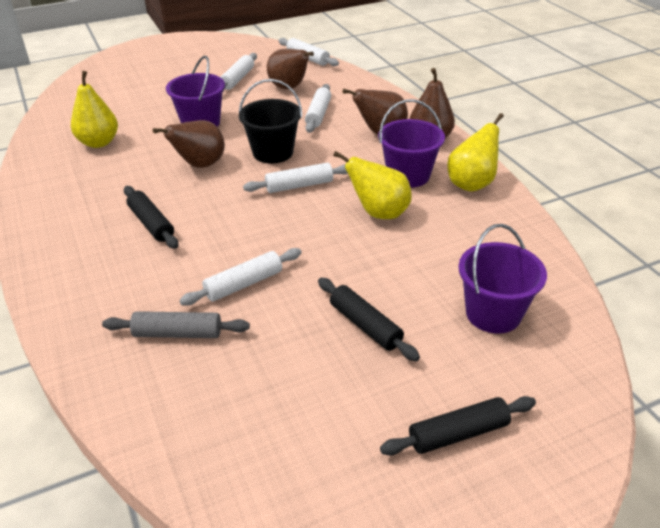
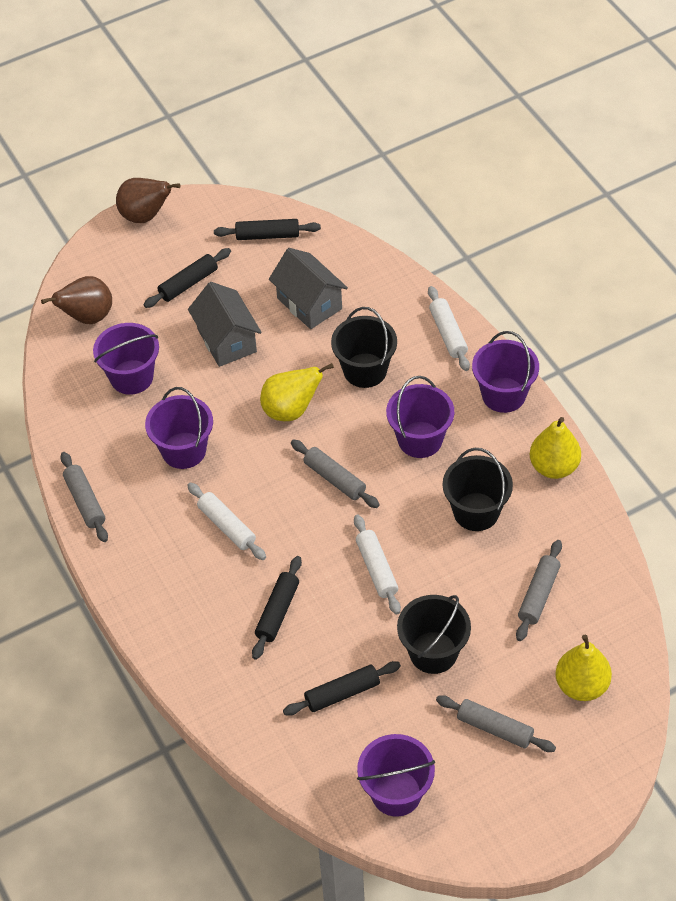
black bucket: [239,79,302,164] = 1 -> [331,307,397,388] [397,595,471,674] [443,448,513,531] = 3
black rolling pin: [124,186,179,249] [318,277,420,361] [380,396,536,455] = 3 -> [143,248,231,308] [214,219,321,240] [252,556,302,660] [283,661,401,716] = 4
brown pear: [152,120,225,168] [267,49,314,89] [343,89,408,135] [410,68,455,138] = 4 -> [41,276,112,324] [116,178,180,223] = 2
grey house: none = 0 -> [188,282,262,367] [269,248,348,329] = 2
grey rolling pin: [102,311,250,338] = 1 -> [61,452,108,542] [291,440,380,508] [436,695,556,752] [516,540,562,641] = 4
purple bucket: [166,56,225,127] [378,99,445,188] [458,224,547,334] = 3 -> [93,323,159,395] [145,387,213,469] [357,734,435,817] [386,376,454,458] [472,331,539,413] = 5
white rolling pin: [179,248,302,306] [221,53,257,92] [243,163,348,193] [279,38,339,66] [305,84,331,133] = 5 -> [187,483,266,560] [354,515,401,615] [428,286,470,371] = 3

